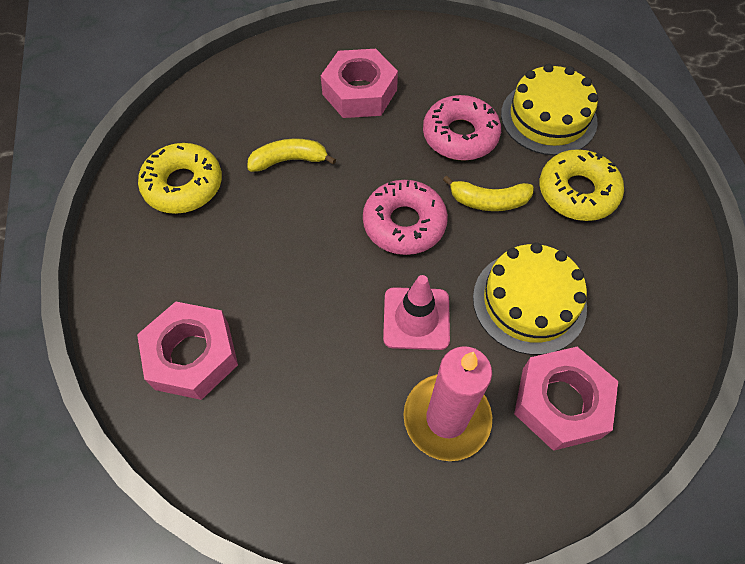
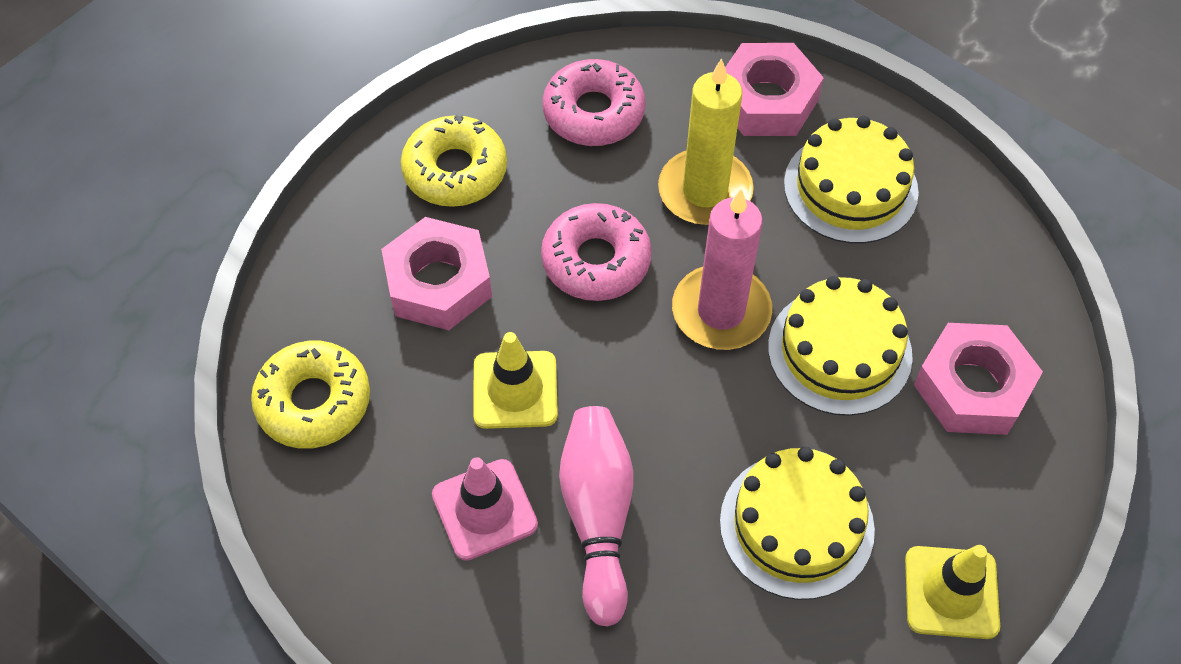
pink bowling pin: none = 0 -> [559,406,633,627] = 1
yellow banana: [247,139,336,172] [443,175,534,211] = 2 -> none = 0
yellow cake: [473,242,587,355] [501,63,598,156] = 2 -> [720,447,875,600] [768,276,913,416] [784,116,919,244] = 3
yellow candle: none = 0 -> [658,58,754,225] = 1
yellow traffic cone: none = 0 -> [473,332,558,429] [905,545,1000,639] = 2

